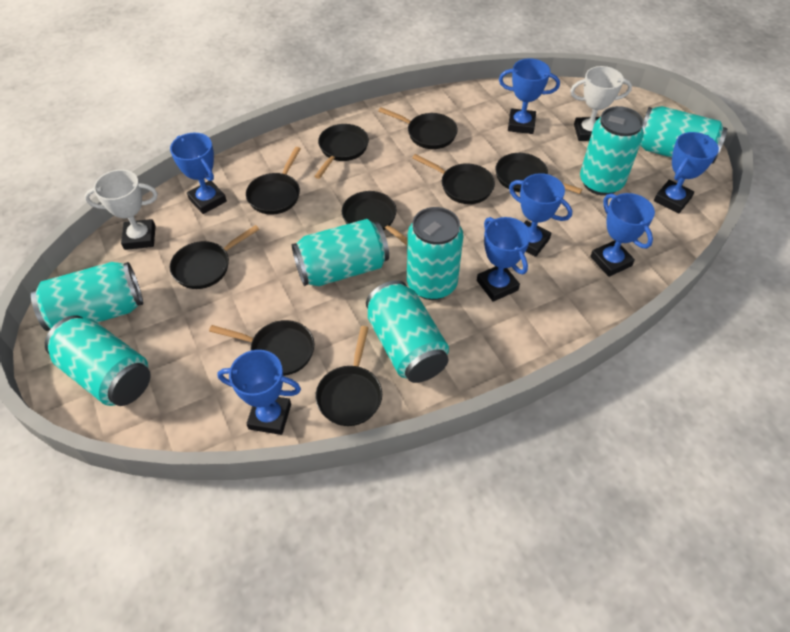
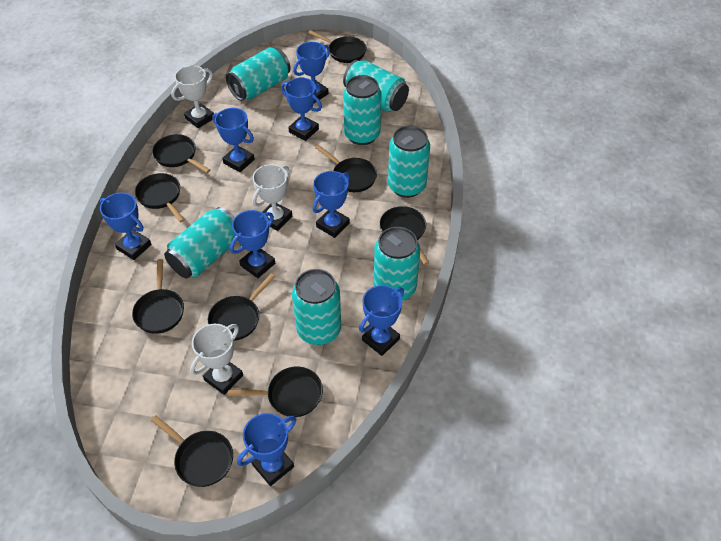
blue trophy: [170,133,227,214] [217,350,301,435] [477,217,531,302] [499,58,560,134] [509,173,572,257] [590,193,655,277] [654,132,719,213] = 7 -> [100,193,152,260] [213,108,255,172] [230,210,275,278] [237,413,296,486] [281,77,322,141] [293,42,330,103] [312,171,350,238] [359,285,404,356] = 8
white trophy: [84,169,158,250] [570,66,632,141] = 2 -> [171,66,214,128] [190,324,243,395] [252,164,292,231] = 3

